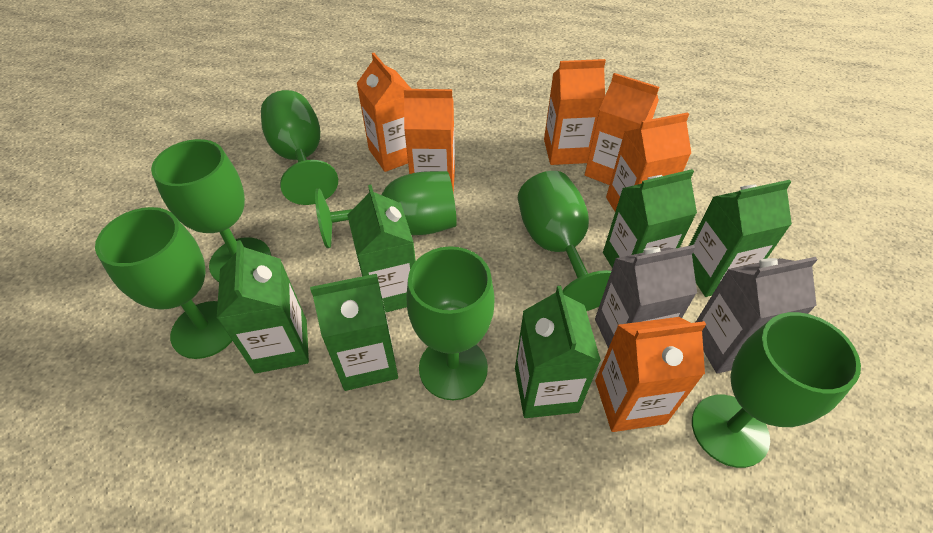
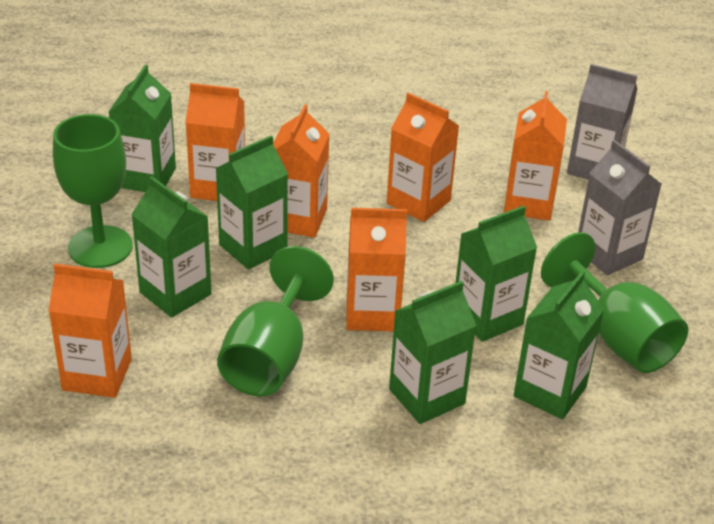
green goblet: [95,207,232,359] [151,139,271,282] [261,90,338,205] [315,171,457,248] [406,246,495,400] [518,171,611,311] [692,312,861,468] = 7 -> [53,114,133,268] [217,246,334,396] [541,232,688,373] = 3

